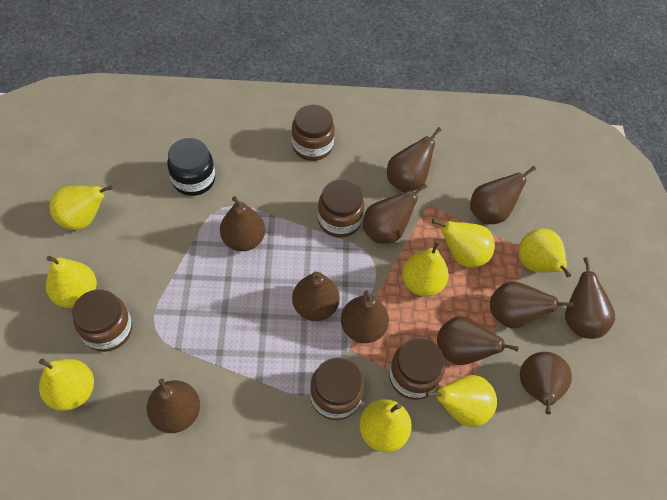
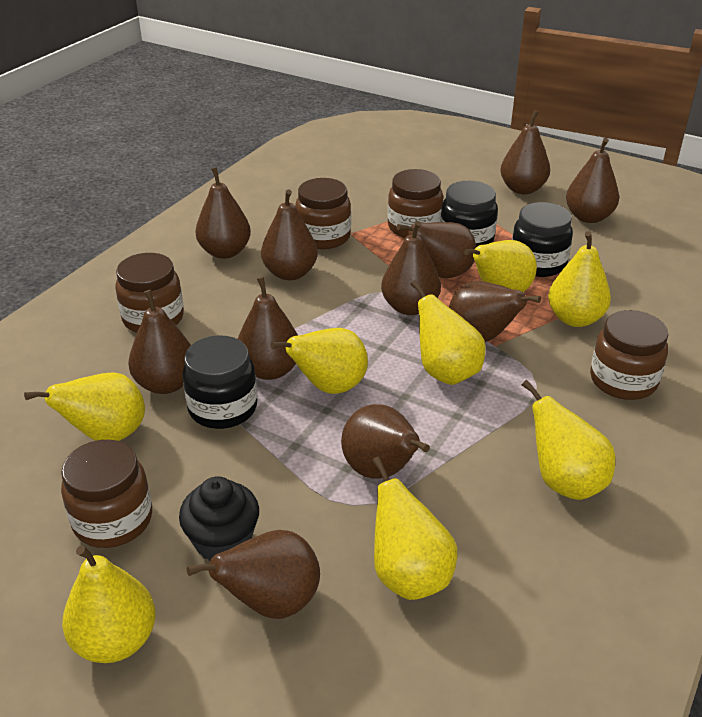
black cupcake: none = 0 -> [179,476,259,562] = 1
black jar: [167,138,215,196] = 1 -> [182,335,257,429] [440,181,498,247] [512,202,573,277] = 3

